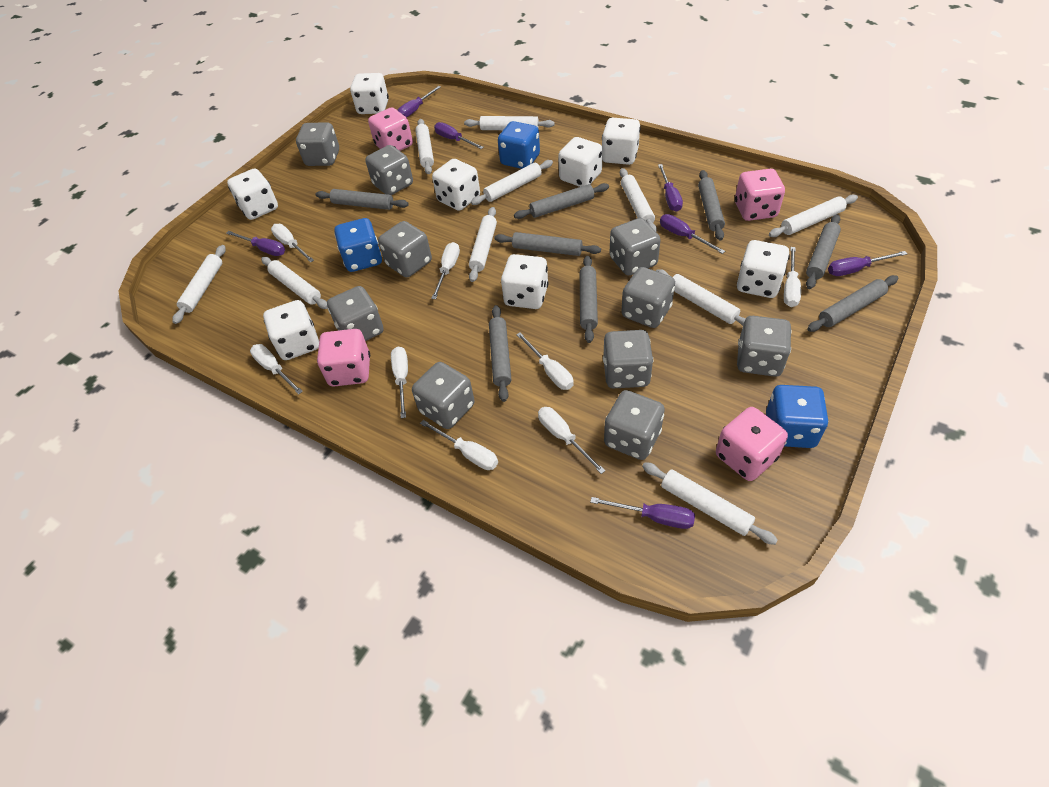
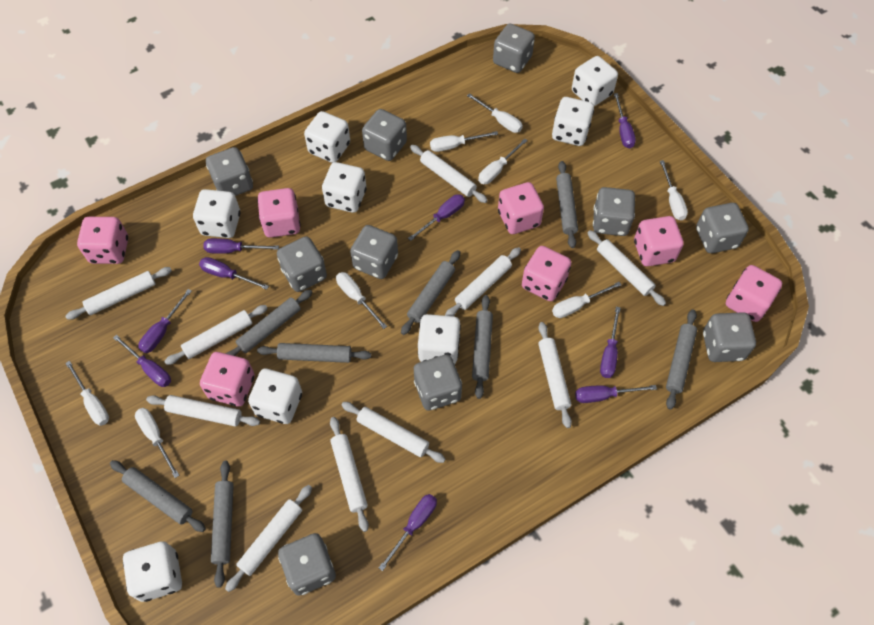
blue dice: [334,218,382,272] [498,121,540,169] [766,385,828,448] = 3 -> none = 0
pink dice: [317,329,370,387] [368,107,413,151] [716,407,788,481] [735,169,785,221] = 4 -> [77,217,128,264] [200,352,255,407] [257,188,301,238] [498,182,544,234] [522,246,571,301] [634,216,684,266] [726,265,782,322] = 7
purple screwdriver: [226,231,285,256] [397,86,441,118] [434,122,484,149] [590,497,695,529] [658,164,683,212] [660,214,725,254] [828,251,907,276] = 7 -> [113,335,171,387] [139,289,192,353] [199,257,269,290] [203,238,279,254] [379,494,437,571] [408,194,465,241] [575,385,657,403] [600,307,621,378] [614,93,636,148] = 9

